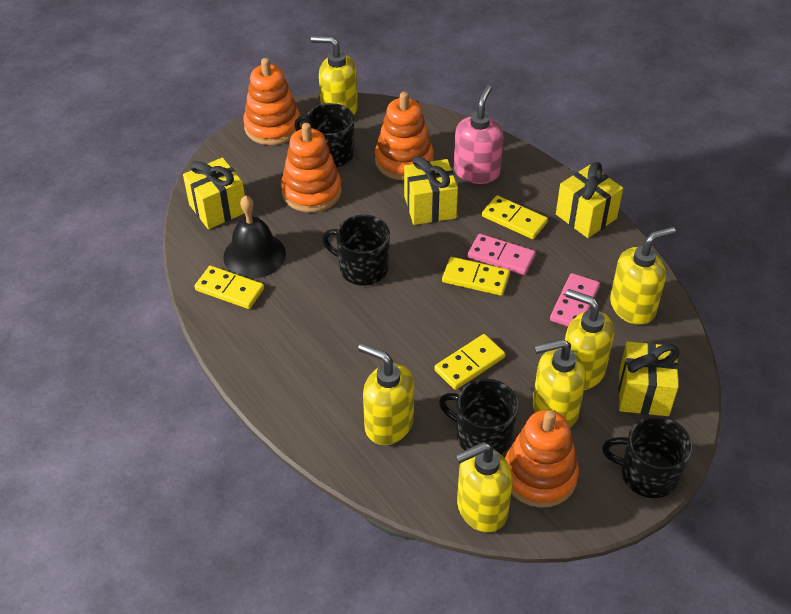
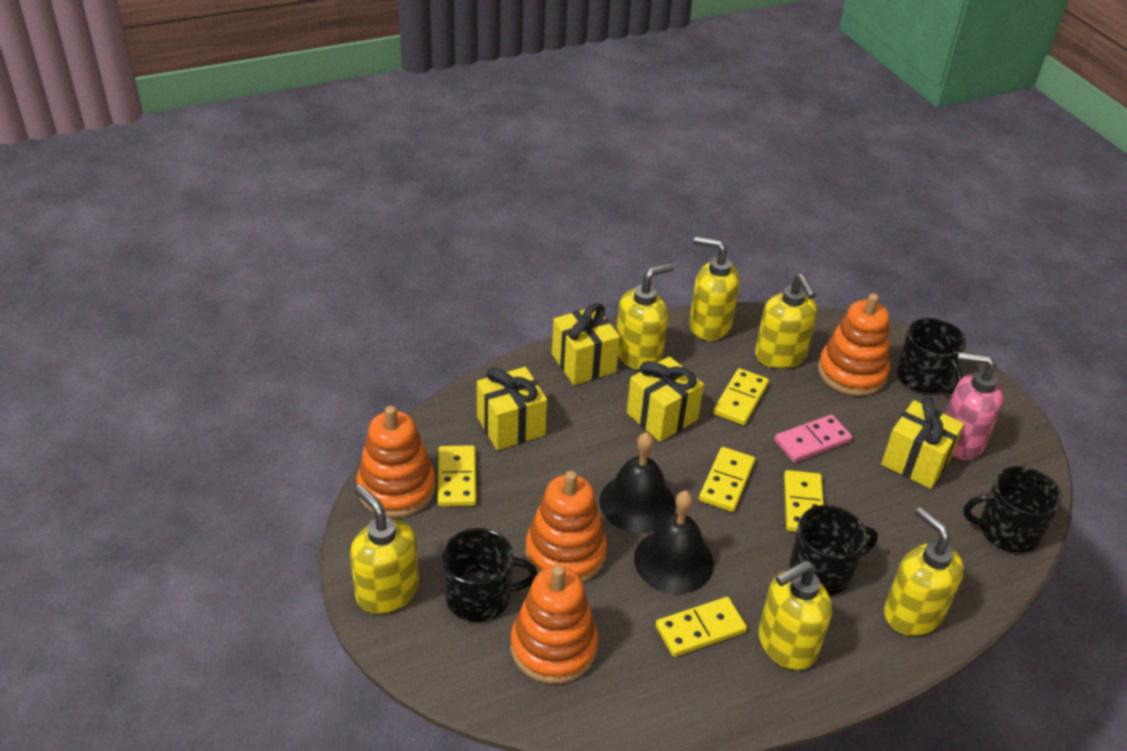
black bell: [223,195,286,279] = 1 -> [599,432,676,533] [634,491,714,594] = 2
pink domino: [468,234,536,275] [550,273,600,327] = 2 -> [774,415,852,463] = 1
yellow domino: [194,266,264,309] [434,334,505,390] [442,257,510,296] [482,195,548,239] = 4 -> [438,445,476,506] [656,597,747,657] [699,447,755,512] [713,368,769,425] [784,470,824,532] = 5

